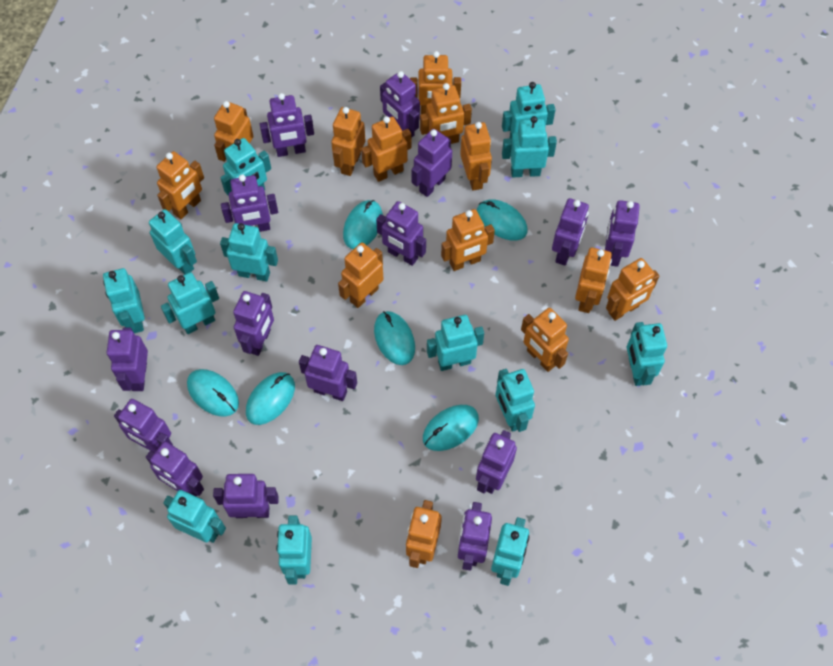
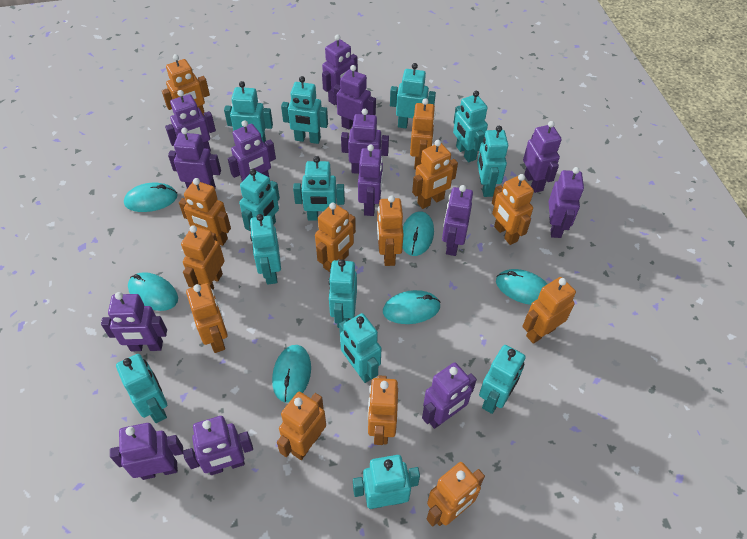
purple robot: [107,327,148,391] [114,399,173,452] [146,442,204,497] [213,474,279,518] [221,174,278,232] [233,291,274,356] [260,93,314,157] [299,345,357,401] [376,201,426,266] [380,71,420,138] [411,129,452,197] [458,502,492,571] [476,430,517,494] [552,198,589,266] [605,200,640,267] = 15 -> [101,292,167,351] [110,423,183,480] [165,90,216,152] [168,128,221,188] [183,416,253,475] [228,120,276,181] [322,34,358,105] [334,65,376,129] [341,109,389,174] [358,145,383,216] [422,362,477,429] [442,185,473,256] [523,121,562,193] [548,167,584,238] = 14

